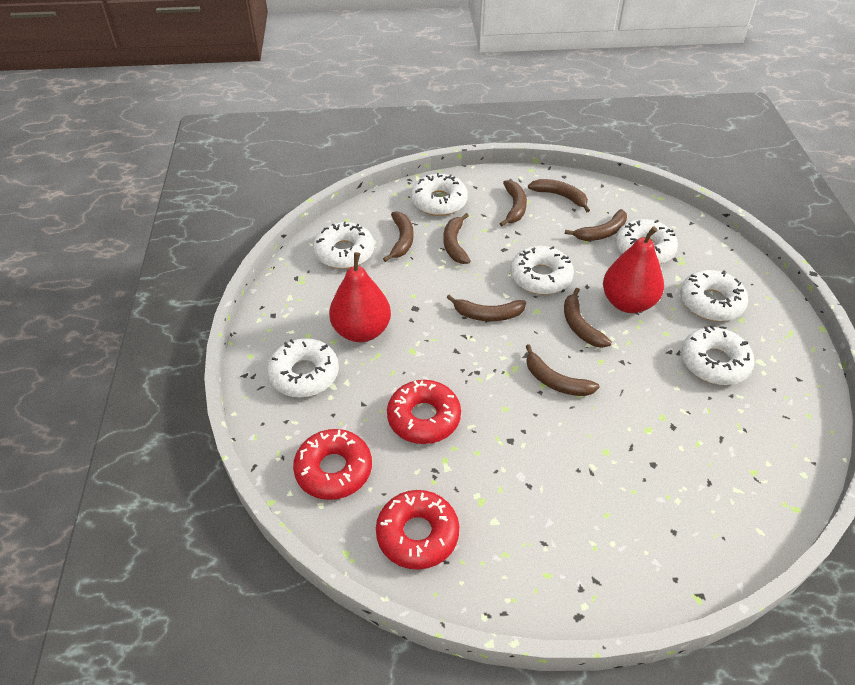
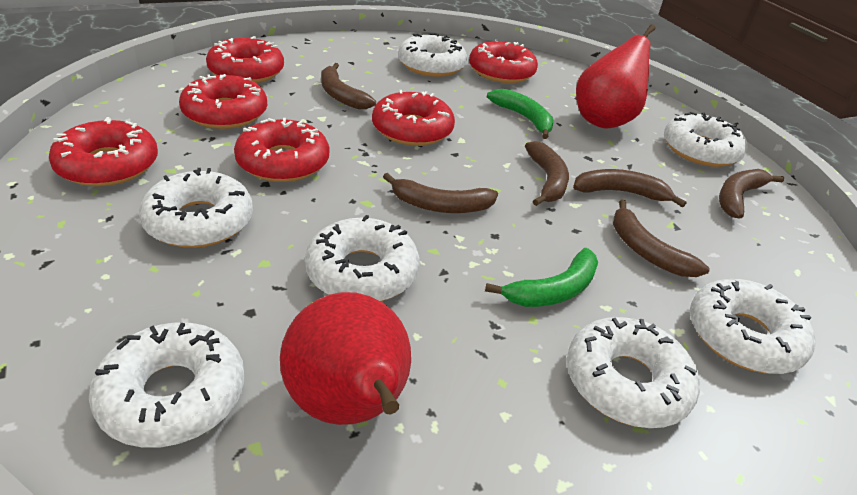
brown banana: [383,212,414,262] [443,213,471,264] [447,295,526,321] [499,180,527,226] [526,344,600,396] [528,179,590,212] [564,288,612,348] [565,209,627,241] = 8 -> [321,63,376,109] [383,173,498,213] [525,141,569,206] [573,169,687,208] [613,200,710,277] [719,169,784,219] = 6
green banana: none = 0 -> [485,248,598,307] [487,89,554,139] = 2
red donut: [293,429,372,500] [376,490,459,570] [387,380,461,444] = 3 -> [49,117,158,187] [179,74,267,129] [206,36,284,83] [234,118,329,182] [372,90,455,146] [469,39,538,83] = 6

